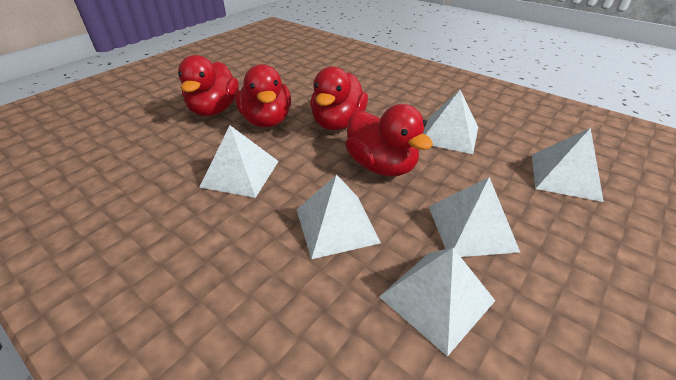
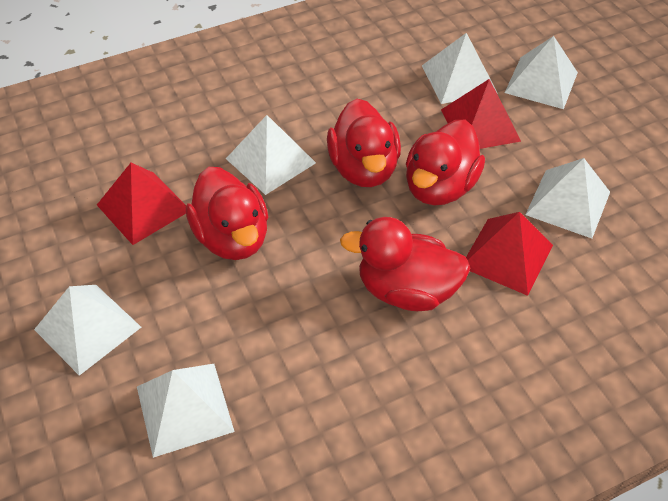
red pyramid: none = 0 -> [97,163,186,245] [441,79,521,149] [466,212,553,296] = 3

